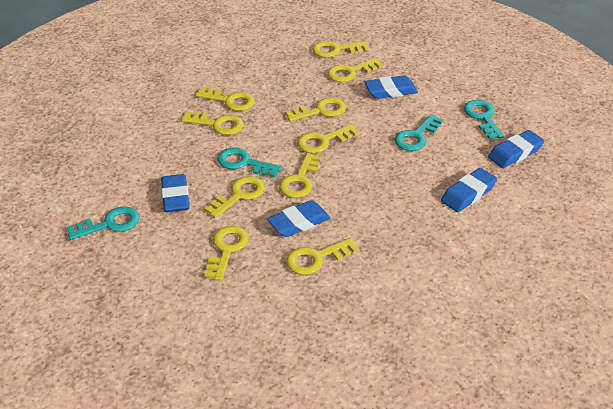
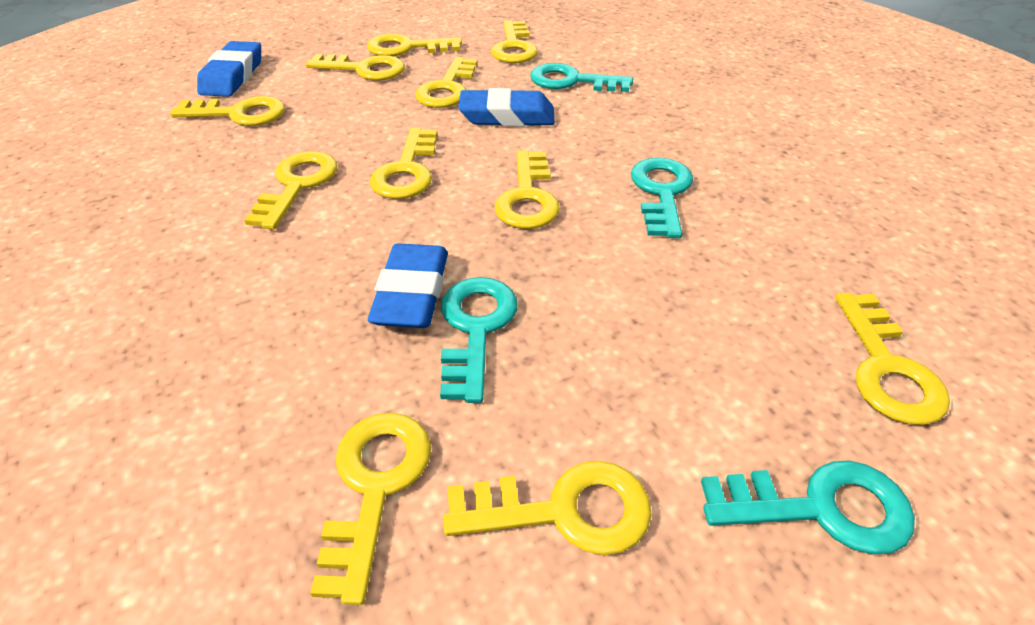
blue eraser: [161,174,190,212] [267,200,330,237] [364,75,418,99] [441,168,497,212] [488,130,544,168] = 5 -> [197,41,261,97] [368,243,448,328] [458,88,555,126] = 3
yellow key: [181,111,244,135] [195,87,255,111] [204,176,265,218] [204,226,249,281] [279,153,321,198] [285,98,346,122] [286,238,359,275] [297,124,359,153] [312,41,369,58] [327,58,383,82] = 10 -> [170,96,285,126] [244,151,337,230] [306,54,405,81] [310,413,431,605] [367,34,462,56] [369,128,438,199] [415,57,478,108] [443,461,652,555] [491,20,538,63] [495,150,560,229] [835,293,950,425] = 11

